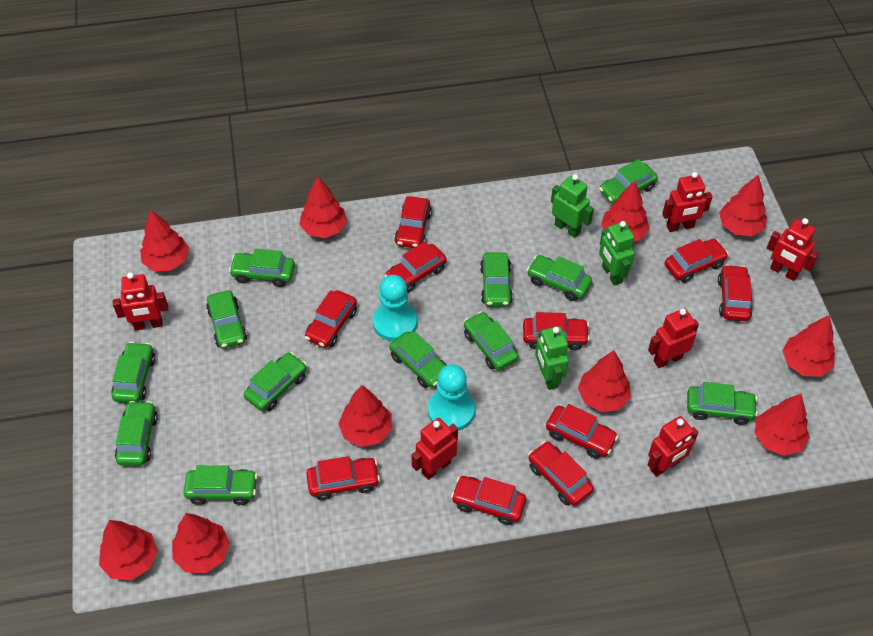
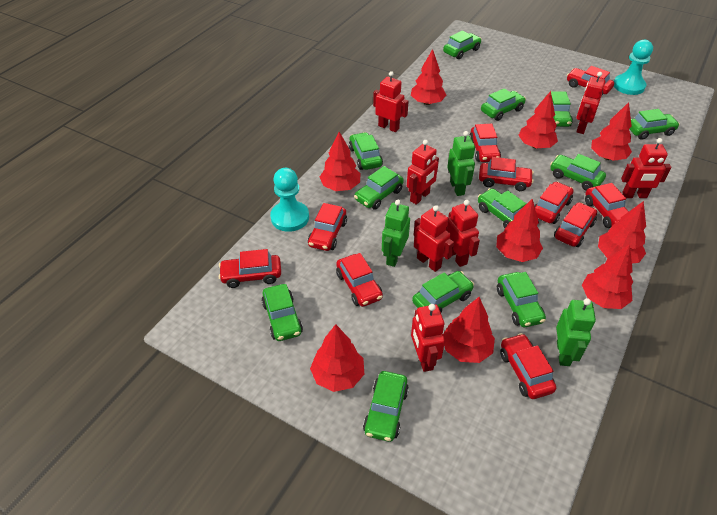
red robot: [113,273,168,331] [411,418,458,480] [648,308,699,368] [648,416,698,477] [662,172,712,232] [767,218,819,281] = 6 -> [373,71,409,132] [407,140,439,205] [411,304,445,372] [414,205,454,272] [446,200,480,267] [576,72,606,134] [621,138,671,198] = 7
red tree: [99,520,158,580] [140,210,189,271] [172,513,230,573] [299,176,347,238] [338,385,392,447] [578,350,631,412] [601,181,649,241] [719,175,767,236] [755,394,810,456] [782,315,835,377] = 10 -> [310,324,364,392] [320,132,361,191] [411,49,446,105] [443,297,495,363] [496,198,543,262] [518,91,558,149] [582,244,633,309] [591,102,632,161] [598,201,646,264] = 9

